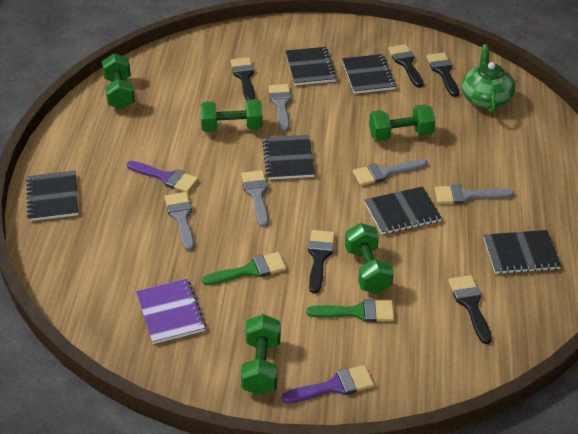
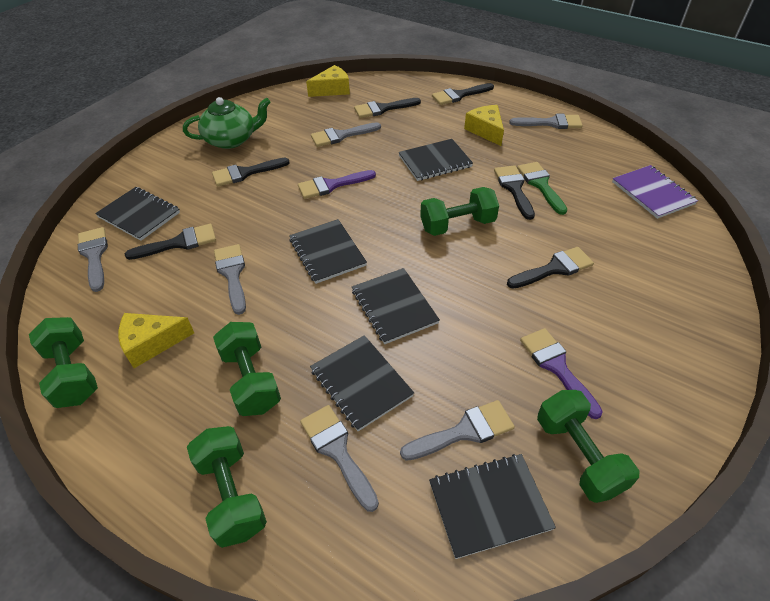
black brush: [231,57,255,101] [308,230,335,294] [388,44,424,88] [426,53,459,97] [448,275,492,344] = 5 -> [125,224,216,260] [212,158,290,186] [354,98,421,118] [432,83,494,105] [494,165,535,220] [507,247,594,289] = 6
green brush: [202,252,286,285] [306,299,394,322] = 2 -> [517,162,567,215] = 1
grey brush: [165,192,194,251] [242,170,269,227] [269,84,291,132] [353,159,428,186] [435,185,514,204] = 5 -> [78,227,108,292] [214,244,246,315] [300,405,379,512] [311,122,381,147] [400,400,515,461] [509,114,583,129] = 6
yellow cheese: none = 0 -> [119,313,194,368] [306,65,350,97] [464,105,504,146] = 3

